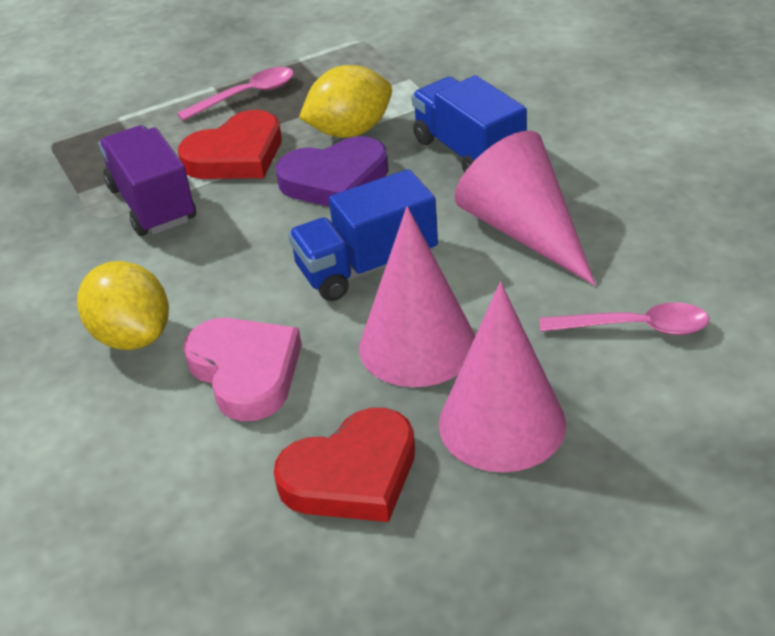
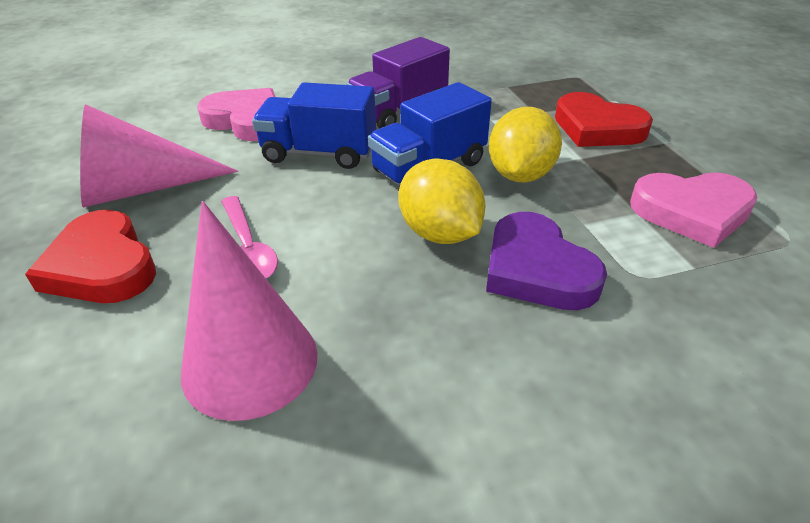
pink cone: [359,206,475,387] [439,282,566,472] [455,131,596,286] = 3 -> [80,104,238,207] [181,201,318,421] = 2
pink heart: [183,318,302,421] = 1 -> [197,88,276,141] [630,172,757,248] = 2
pink spoon: [177,67,294,121] [540,302,709,335] = 2 -> [221,196,278,279] = 1

